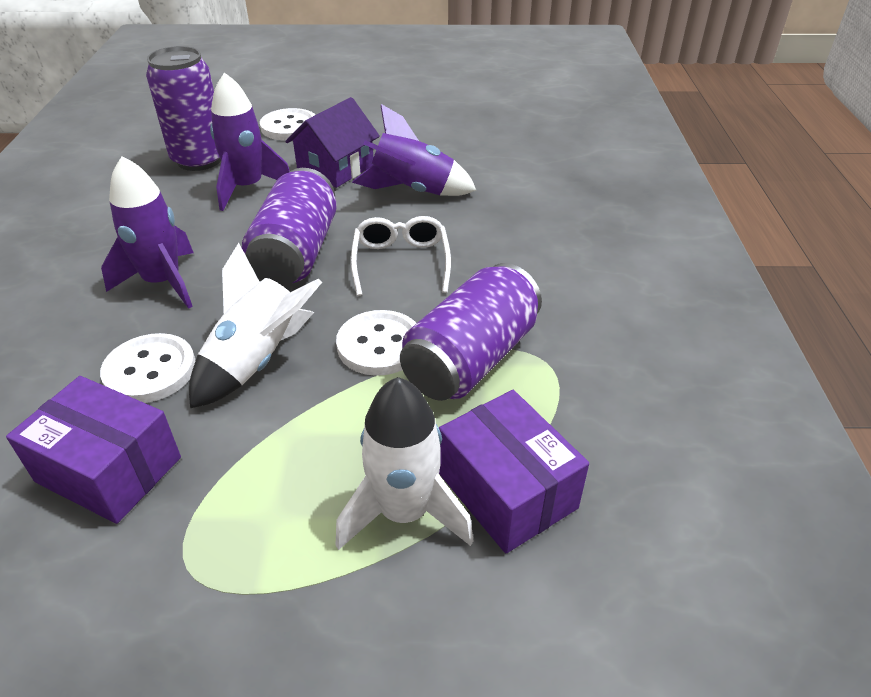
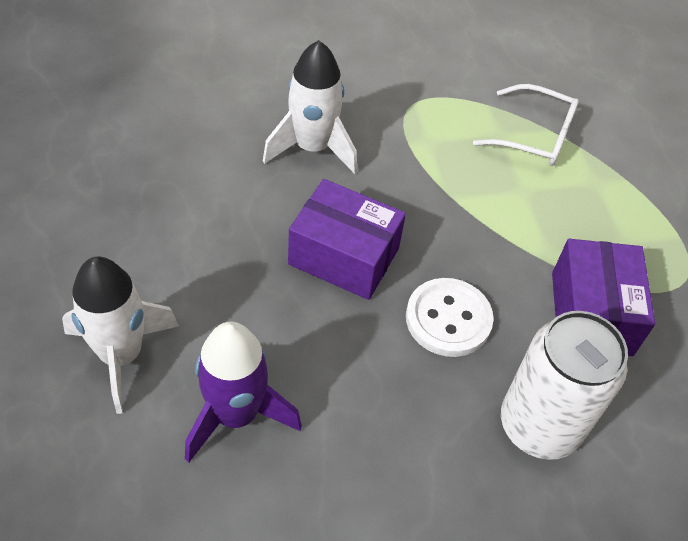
purple can: [146,46,221,171] [242,168,337,285] [400,263,542,401] = 3 -> none = 0
purple house: [285,97,380,188] = 1 -> none = 0
purple rocket: [101,156,194,309] [210,72,290,211] [352,104,476,196] = 3 -> [185,321,302,463] = 1
white button: [100,333,195,403] [260,108,315,140] [336,310,416,376] = 3 -> [406,278,494,357] = 1
white can: none = 0 -> [501,311,628,460] = 1

